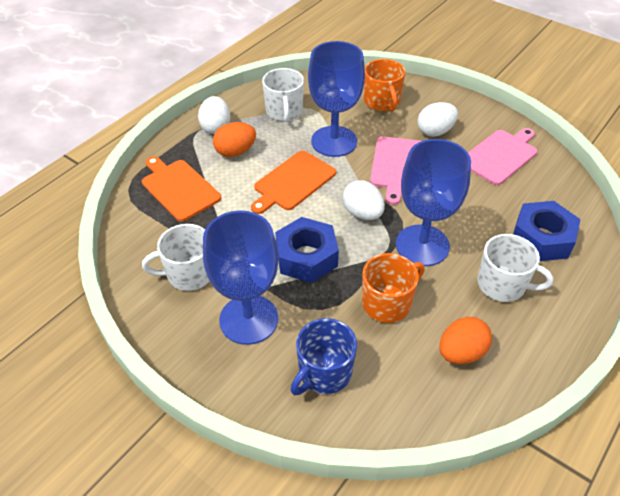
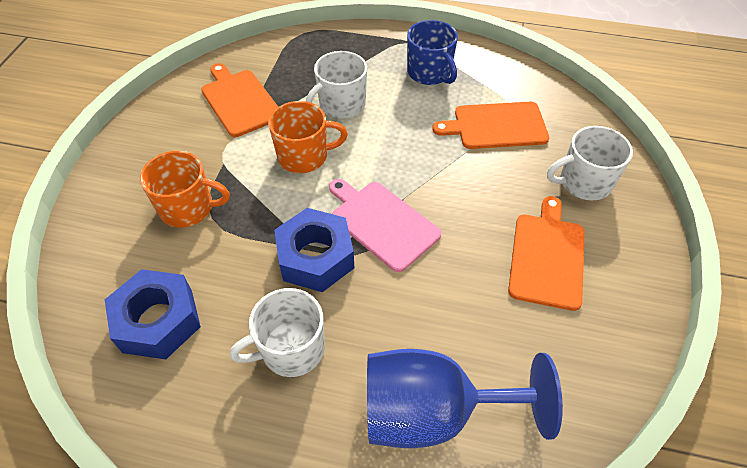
blue goblet: [203,211,279,345] [308,41,365,157] [396,139,471,266] = 3 -> [367,349,563,448] = 1
orange cutting board: [142,156,221,221] [251,151,336,214] = 2 -> [201,63,278,137] [432,102,549,149] [508,196,585,311] = 3
orange egg: [213,122,256,157] [439,317,492,364] = 2 -> none = 0
pink cutting board: [370,136,421,205] [468,128,538,185] = 2 -> [329,179,442,272] = 1
white egg: [198,96,230,134] [343,180,385,220] [417,102,458,137] = 3 -> none = 0

